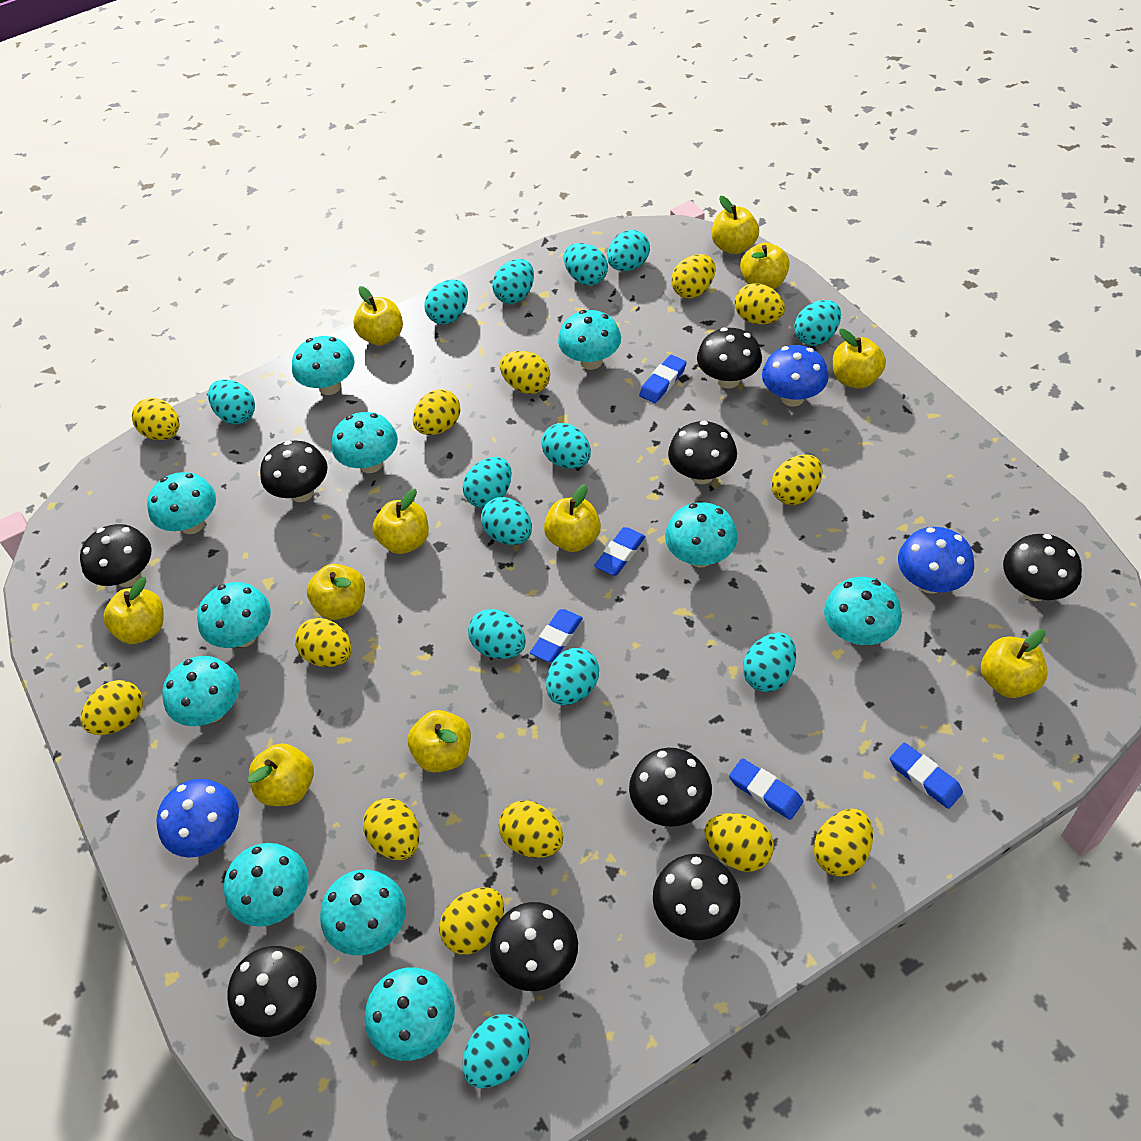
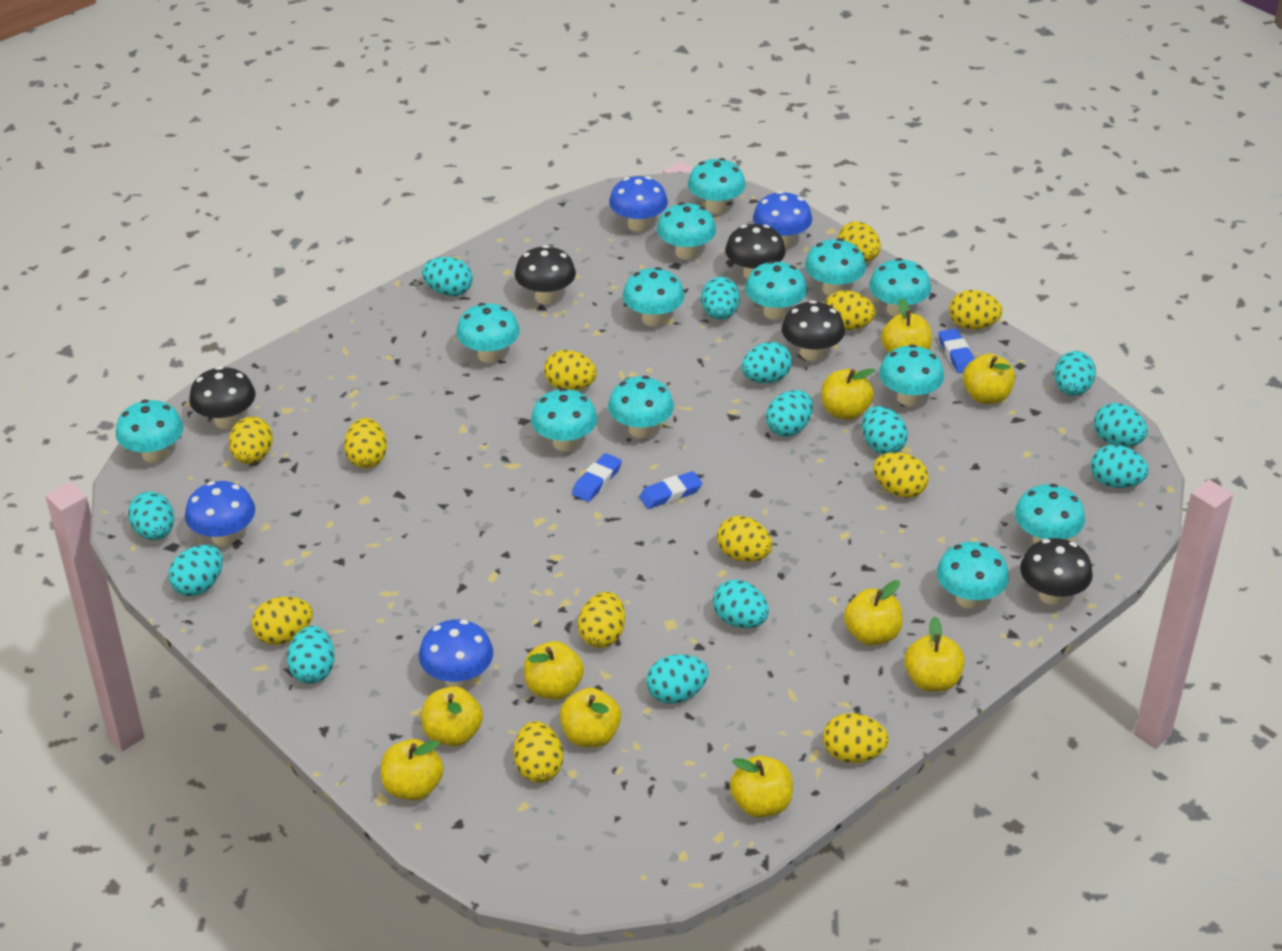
black mushroom: [80,524,152,587] [227,946,317,1037] [260,440,328,502] [490,902,578,991] [629,748,712,827] [653,854,740,940] [668,421,737,484] [697,327,762,388] [1003,534,1082,601] = 9 -> [189,366,256,429] [515,245,576,304] [725,224,786,279] [782,300,845,361] [1020,538,1093,605] = 5
blue eraser: [530,609,583,662] [594,527,646,575] [639,355,687,403] [729,758,803,820] [890,742,963,809] = 5 -> [572,453,622,502] [639,471,702,509] [939,329,975,373] = 3
blue mushroom: [156,779,239,858] [762,345,829,407] [898,527,974,594] = 3 -> [185,481,255,546] [419,619,493,688] [609,176,668,232] [753,191,812,248] = 4
turquoise mushroom: [147,472,216,534] [163,656,239,726] [197,582,271,648] [224,843,308,927] [292,336,354,395] [320,870,406,955] [332,412,398,473] [365,967,455,1061] [558,310,621,370] [665,502,738,567] [824,577,902,645] = 11 -> [116,400,183,463] [456,303,520,363] [531,388,597,451] [608,376,674,438] [623,267,684,326] [657,202,716,259] [688,158,746,214] [745,261,807,320] [805,238,866,296] [869,258,931,317] [879,345,944,406] [937,542,1009,609] [1015,484,1085,544] = 13
yellow apple: [103,577,163,644] [248,743,314,806] [307,564,365,620] [353,286,403,346] [372,489,429,554] [408,710,471,773] [544,484,601,552] [711,196,759,254] [740,242,790,290] [833,329,886,389] [981,629,1048,698] = 11 -> [381,739,444,801] [422,686,483,746] [524,641,584,700] [559,688,621,747] [730,756,793,818] [821,369,875,420] [844,580,902,646] [881,298,932,353] [904,617,965,692] [963,354,1015,404] = 10
yellow egg: [80,680,143,735] [132,398,180,440] [295,618,352,667] [363,798,420,860] [413,389,461,435] [439,887,504,955] [499,801,563,858] [500,351,550,394] [671,254,715,299] [704,813,774,872] [735,283,785,324] [771,454,823,505] [814,809,873,877] = 13 -> [229,416,273,464] [251,597,313,645] [344,418,387,468] [514,721,563,783] [544,350,597,391] [578,592,625,648] [717,516,772,562] [823,713,889,763] [825,290,876,330] [838,221,881,262] [873,452,929,498] [949,290,1003,330] = 12

